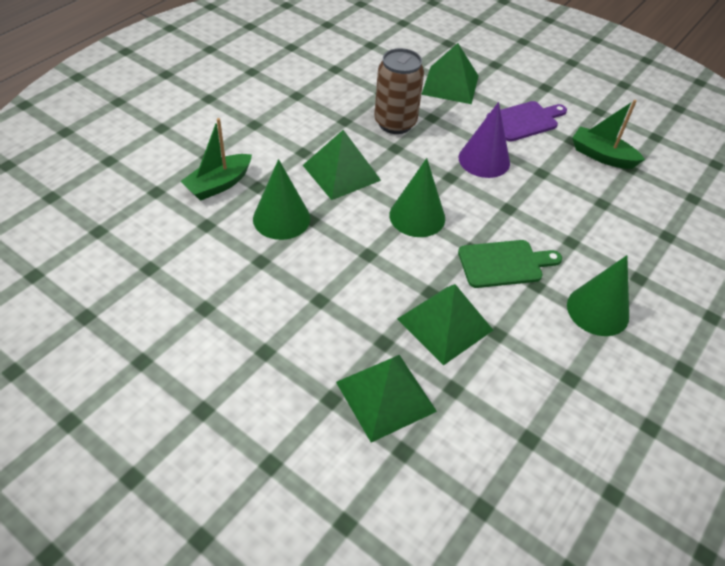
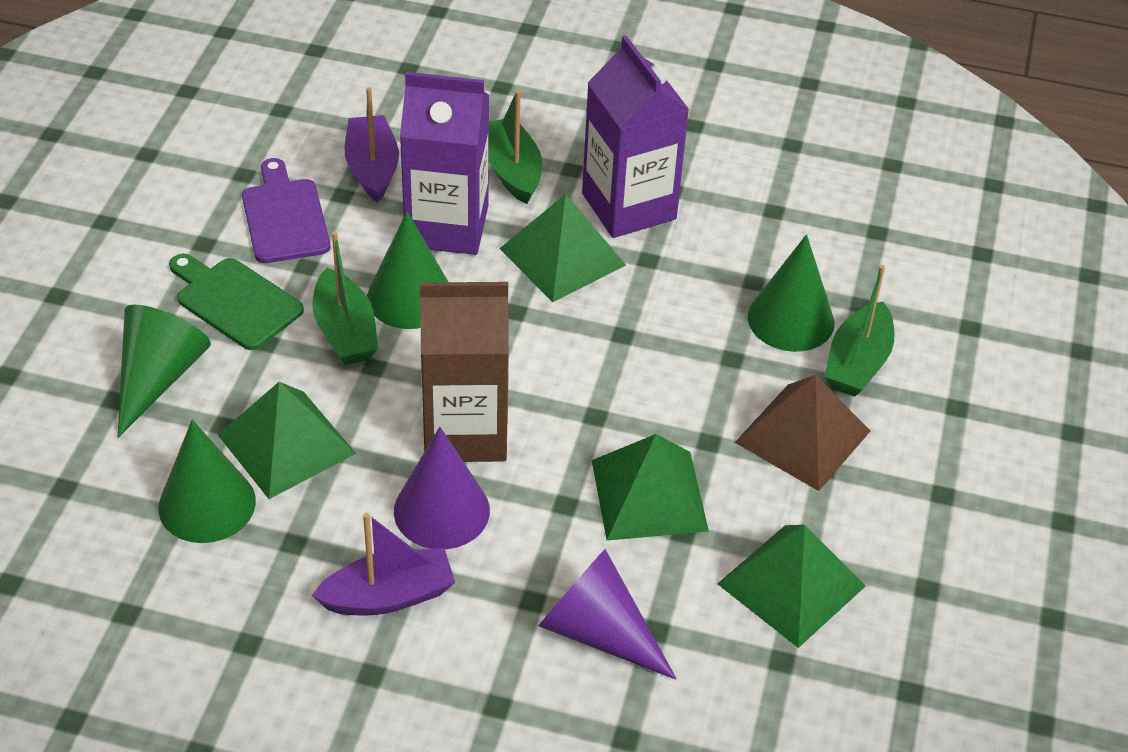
brown can: [374,48,424,134] = 1 -> none = 0
brown carton: none = 0 -> [420,282,509,462] = 1
brown pyramid: none = 0 -> [735,375,870,491] = 1
green boat: [180,118,252,201] [572,100,645,169] = 2 -> [312,231,378,365] [489,90,542,204] [825,265,895,397] = 3
green cone: [253,159,310,240] [389,158,445,237] [567,255,629,336] = 3 -> [118,305,211,438] [158,420,256,543] [367,211,448,329] [748,234,834,352] = 4
purple boat: none = 0 -> [312,513,455,616] [345,87,399,203] = 2
purple carton: none = 0 -> [400,72,489,255] [582,36,689,238] = 2
purple cone: [459,102,510,178] = 1 -> [394,427,490,549] [538,549,677,679] = 2

